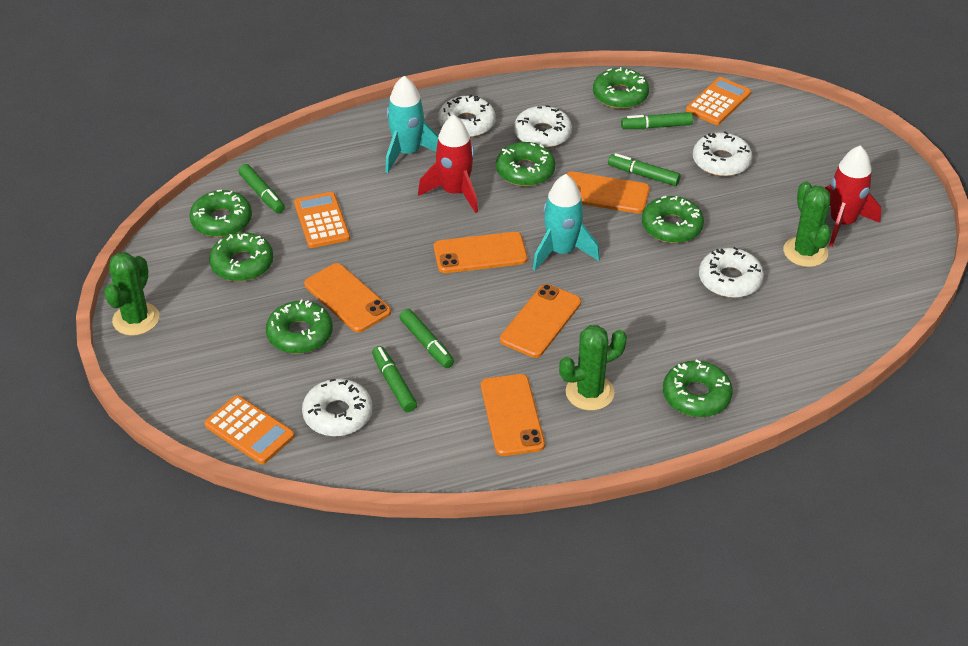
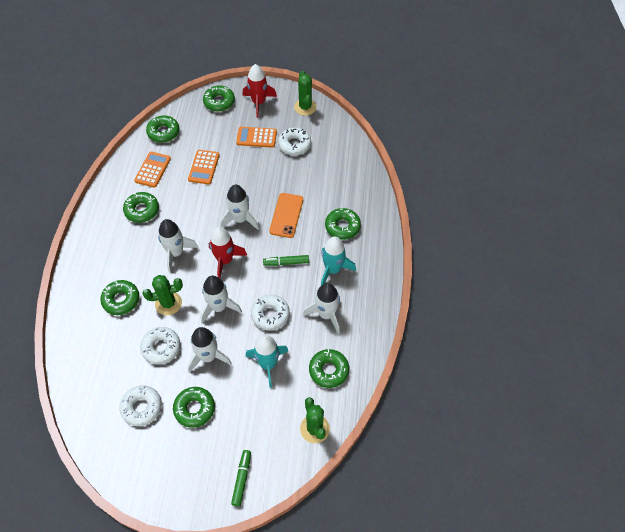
green marker: [238,164,285,213] [372,346,417,412] [399,309,454,368] [608,153,681,186] [621,112,693,129] = 5 -> [231,450,251,507] [263,255,309,266] = 2
orange phone: [304,263,391,332] [434,232,528,273] [481,374,545,456] [500,284,581,358] [566,172,650,213] = 5 -> [269,193,303,238] = 1
white donut: [302,379,372,436] [438,95,496,138] [514,105,572,148] [693,131,752,177] [699,247,764,298] = 5 -> [119,385,162,426] [140,327,180,365] [251,295,290,331] [278,128,311,155] = 4
white rocket: none = 0 -> [158,219,198,273] [188,327,232,373] [200,276,242,324] [220,185,259,230] [303,283,340,334] = 5

